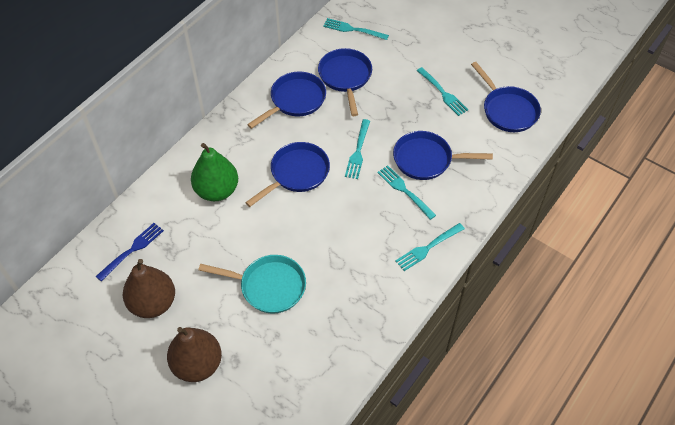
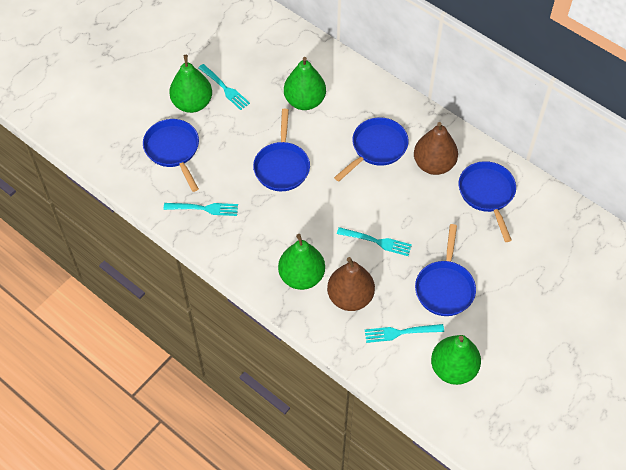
blue fork: [95,223,164,282] = 1 -> none = 0
green pear: [191,143,238,201] = 1 -> [169,55,212,113] [278,234,325,290] [284,57,326,110] [431,335,481,385] = 4
turquoise fork: [323,18,389,40] [345,119,370,179] [377,165,436,220] [395,223,465,271] [417,67,468,116] = 5 -> [164,203,238,216] [198,64,250,110] [337,227,412,256] [365,324,444,343] = 4
turquoise pan: [198,255,306,314] = 1 -> none = 0

